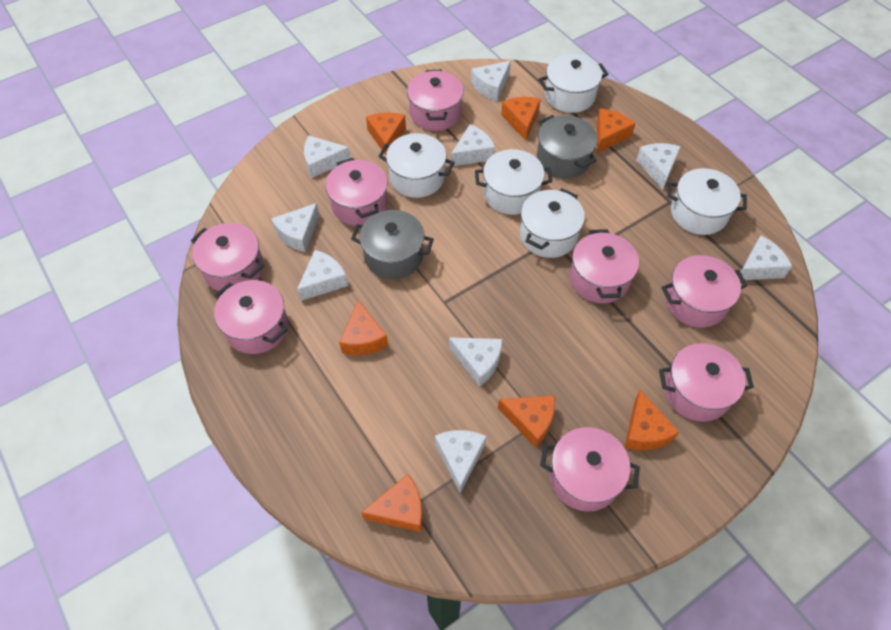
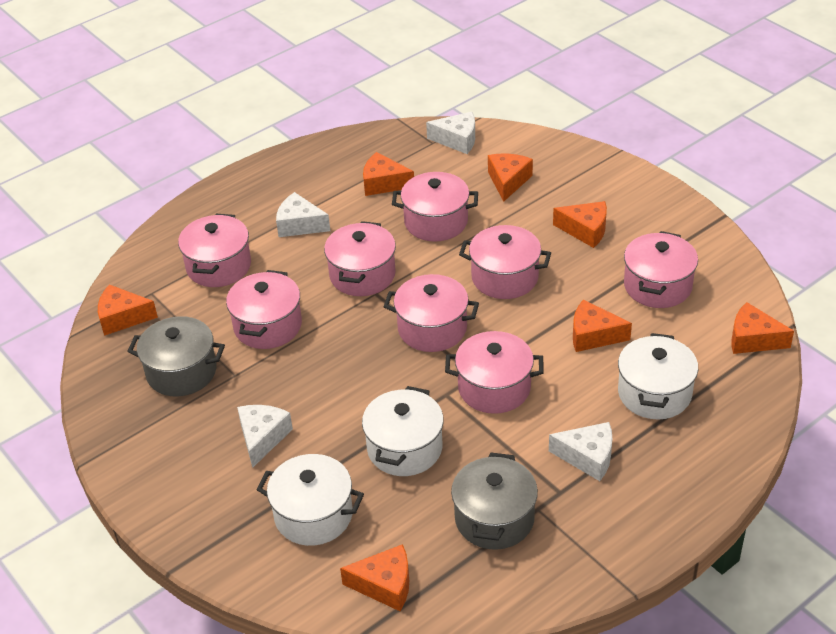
white cheese: [271,203,320,252] [297,250,348,301] [304,136,351,178] [435,430,487,493] [449,337,502,387] [451,124,495,166] [471,61,511,101] [636,143,681,190] [738,236,792,280] = 9 -> [237,405,293,468] [276,192,330,237] [426,112,475,154] [549,422,612,481] = 4
white pot: [378,133,455,198] [475,149,552,215] [520,188,585,258] [539,54,608,113] [667,168,747,235] = 5 -> [257,454,364,546] [362,386,444,476] [618,333,698,419] = 3

